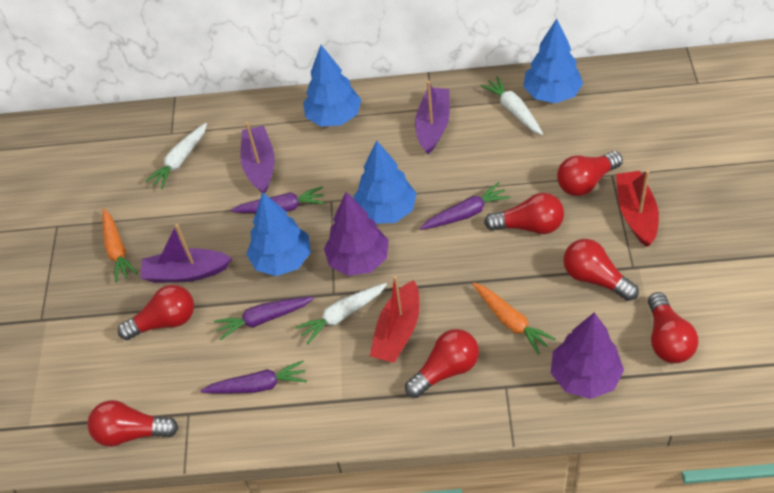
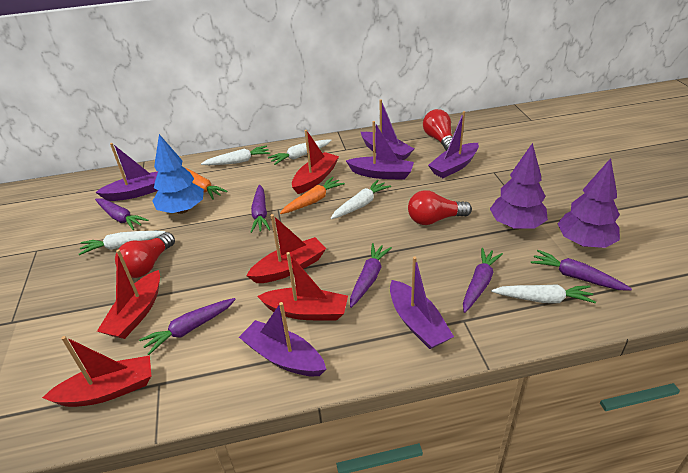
blue tree: [246,192,311,276] [303,45,361,126] [354,140,417,224] [523,19,583,103] = 4 -> [153,134,204,214] = 1
purple boat: [141,224,232,283] [240,122,275,194] [415,80,450,154] = 3 -> [95,143,158,201] [239,302,326,376] [346,121,414,180] [361,99,414,160] [390,257,454,349] [428,111,479,178] = 6
purple carrot: [201,360,307,393] [214,297,314,340] [231,186,325,213] [420,182,510,230] = 4 -> [95,198,149,230] [139,298,236,355] [251,185,270,233] [350,243,392,308] [463,248,503,313] [531,250,632,291] = 6
red boat: [370,276,420,363] [616,170,659,247] = 2 -> [42,336,151,407] [97,249,160,339] [246,214,326,283] [257,252,348,321] [292,130,339,194] = 5
red light bulb: [87,400,178,447] [118,285,194,340] [405,329,479,398] [484,193,564,234] [557,151,623,196] [563,239,639,301] [648,292,698,363] = 7 -> [115,232,175,278] [408,190,472,225] [423,109,453,151] = 3
white carrot: [145,123,207,189] [295,283,387,344] [480,76,543,135] = 3 -> [79,231,165,255] [201,145,270,165] [268,140,332,165] [331,180,391,219] [491,284,596,303] = 5

